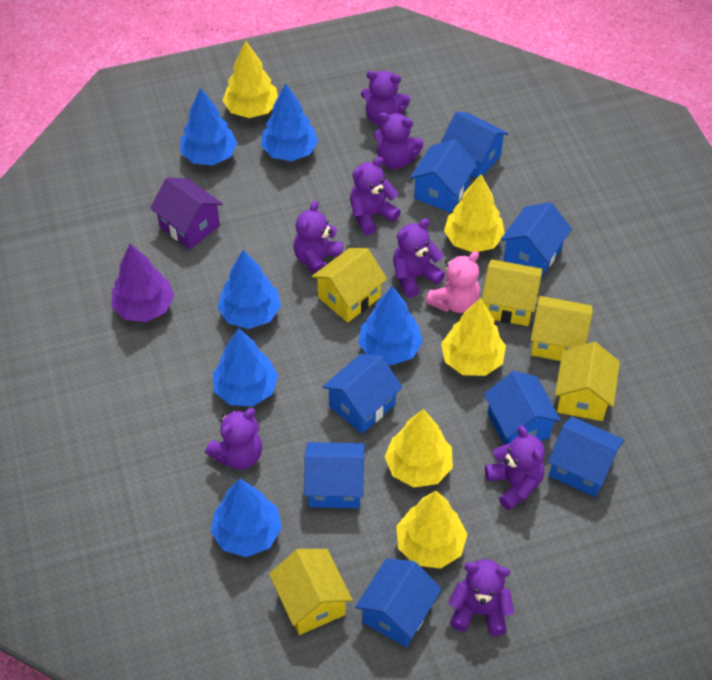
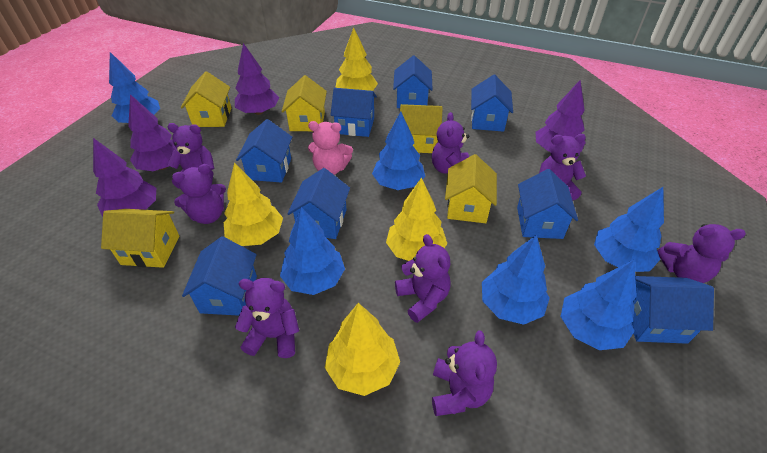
purple house: [150,177,223,249] = 1 -> none = 0
purple tree: [111,244,174,322] = 1 -> [93,138,156,217] [128,94,177,171] [235,43,279,115] [535,80,586,152] = 4
yellow tree: [222,40,278,118] [385,409,453,488] [396,491,467,568] [441,298,506,376] [444,174,505,252] = 5 -> [224,162,283,246] [325,303,400,396] [335,28,378,91] [386,177,447,261] = 4

